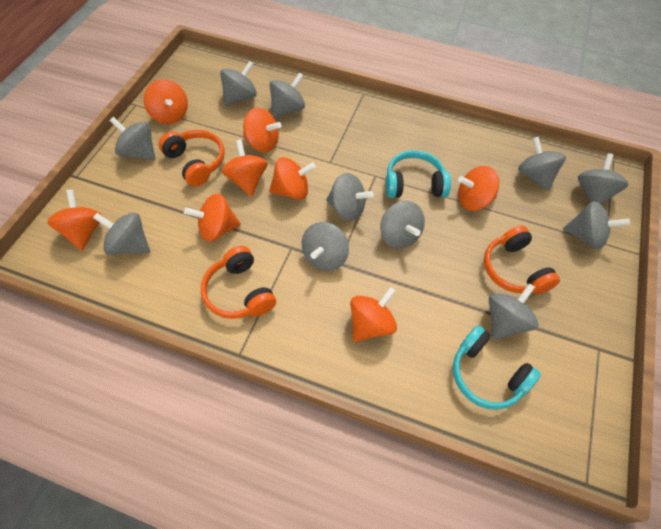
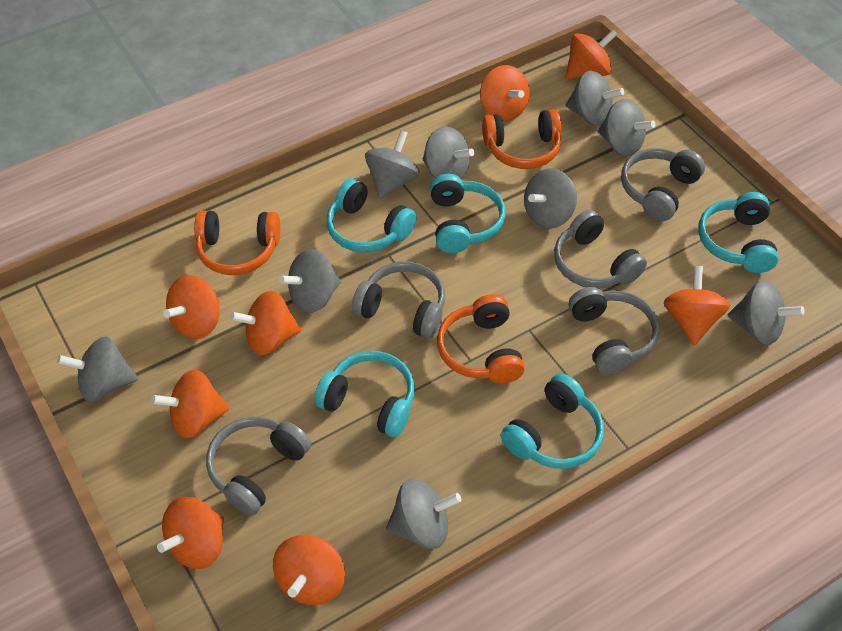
grey headphones: none = 0 -> [206,417,311,516] [352,261,445,339] [554,209,647,289] [569,287,659,375] [621,148,705,221] = 5
grey spinning top: [93,213,150,255] [109,117,155,160] [220,61,257,106] [270,72,305,118] [302,222,349,271] [326,173,374,221] [380,201,425,249] [489,283,538,340] [518,136,566,191] [563,201,630,250] [578,153,629,205] = 11 -> [57,336,138,402] [279,249,341,313] [365,130,420,199] [386,479,461,549] [423,126,474,179] [524,168,577,229] [566,71,624,126] [598,99,656,156] [728,281,805,345] = 9
turquoise headphones: [386,150,451,198] [453,326,541,410] = 2 -> [314,351,415,438] [326,178,417,252] [430,174,506,253] [501,374,604,469] [698,192,779,273] = 5

